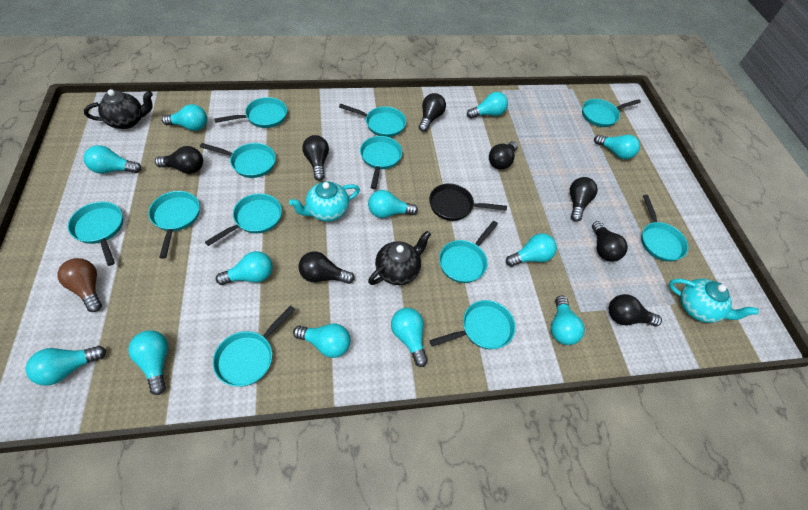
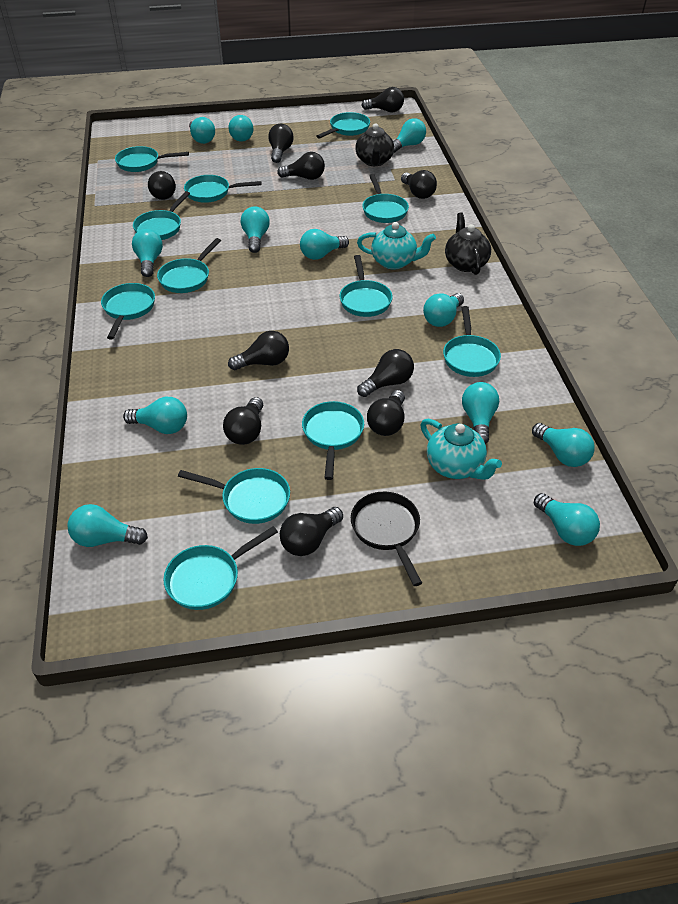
black light bulb: [155,146,203,174] [298,251,355,284] [302,135,329,181] [419,93,446,132] [489,141,518,170] [570,177,598,222] [592,221,628,262] [609,294,662,327] = 8 -> [148,171,176,200] [223,397,263,445] [228,331,289,370] [268,124,294,163] [277,152,325,180] [280,507,343,556] [357,349,414,397] [361,87,404,112] [367,390,405,436] [401,170,437,199] = 10
brown light bulb: [57,258,102,312] = 1 -> none = 0

